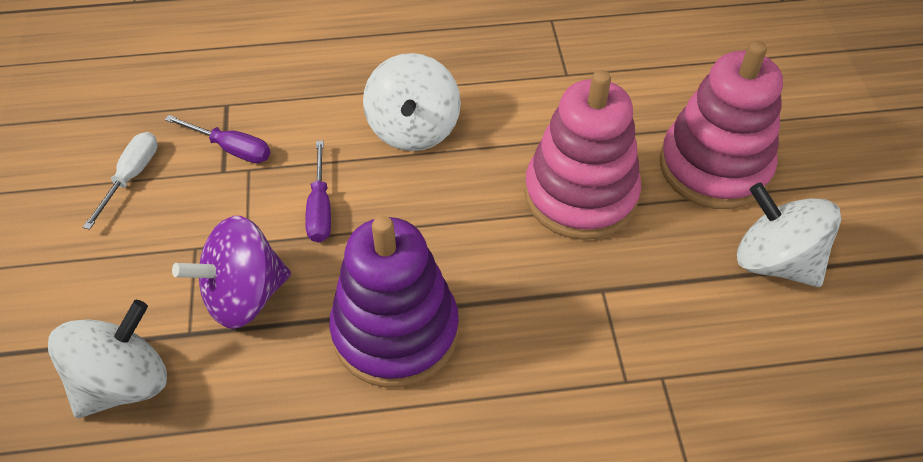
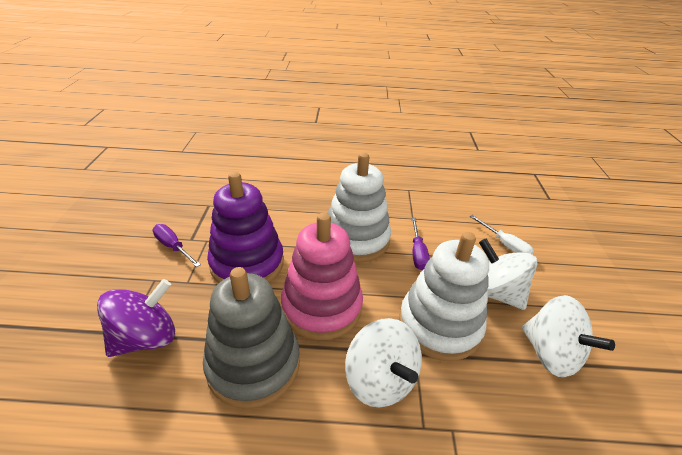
grey stacking toy: none = 0 -> [203,267,300,409] = 1
pink stacking toy: [524,70,641,240] [660,41,783,209] = 2 -> [281,213,363,340] = 1
white stacking toy: none = 0 -> [328,152,391,263] [399,232,489,361] = 2

